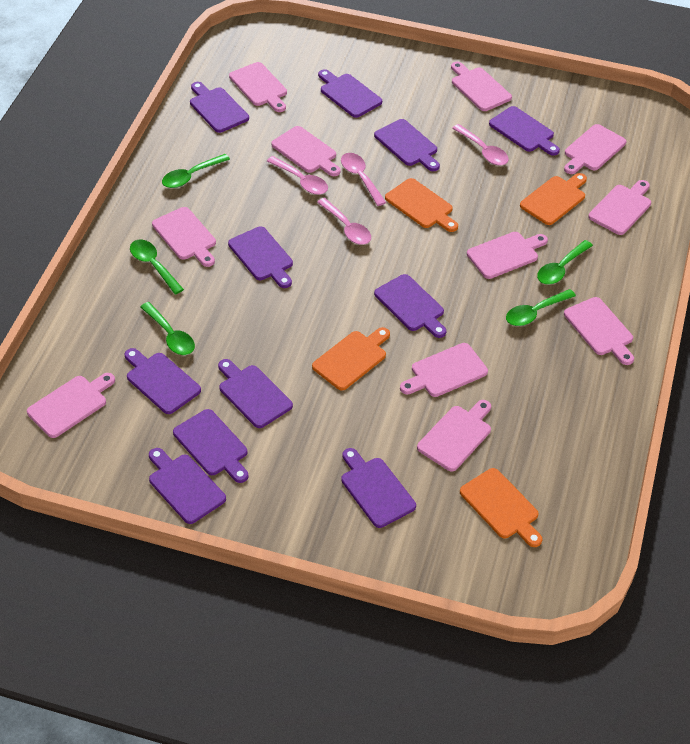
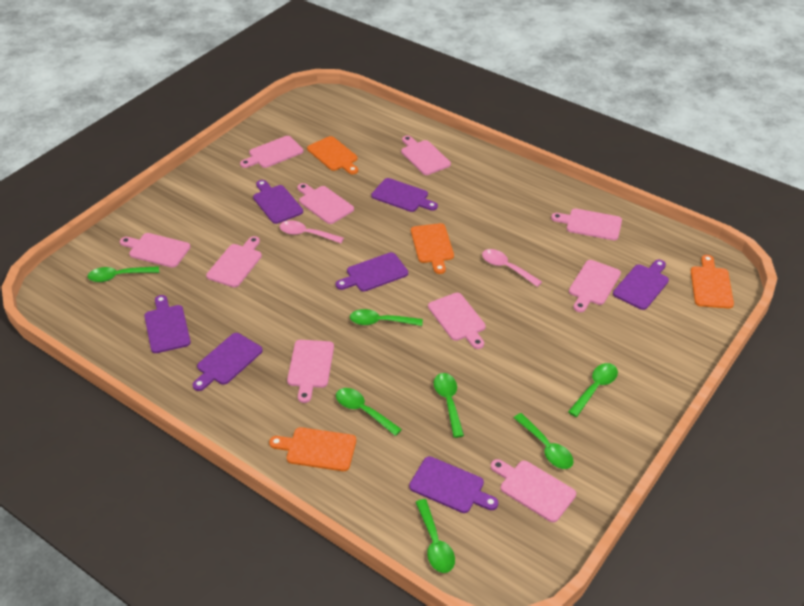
green spoon: [130,240,184,295] [140,302,195,355] [162,154,230,188] [506,289,576,326] [537,240,593,285] = 5 -> [87,266,159,282] [336,388,402,436] [350,309,423,326] [416,499,455,573] [434,373,464,438] [514,413,574,469] [568,363,618,417] = 7
pink cutting board: [27,373,115,438] [152,207,216,267] [229,62,287,112] [271,126,341,176] [400,343,488,397] [417,400,491,471] [451,62,512,111] [467,232,548,279] [564,124,626,174] [564,297,634,365] [588,180,651,235] = 11 -> [120,233,190,268] [206,236,262,287] [240,136,303,168] [287,340,334,403] [297,183,354,224] [401,135,451,175] [428,293,486,349] [491,459,576,522] [551,209,622,240] [569,260,621,312] = 10
pink spoon: [267,156,328,195] [317,198,371,245] [341,153,386,206] [452,124,509,165] = 4 -> [279,220,344,243] [482,249,542,287] = 2
purple cutting board: [125,348,201,414] [149,448,226,524] [173,409,248,483] [190,82,249,133] [218,359,293,428] [228,226,293,288] [318,69,382,118] [341,448,416,528] [374,119,440,171] [374,274,446,338] [489,106,560,156] = 11 -> [144,295,191,353] [192,333,263,391] [253,180,303,224] [336,252,408,292] [371,178,438,212] [409,456,498,513] [613,260,669,310] = 7

